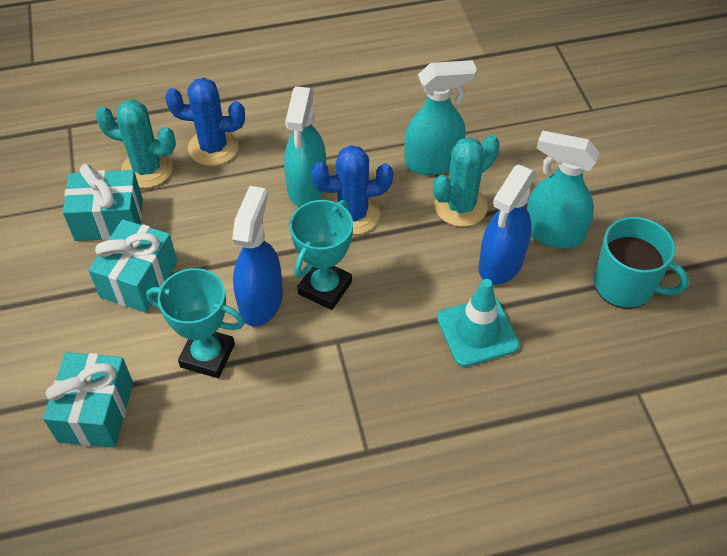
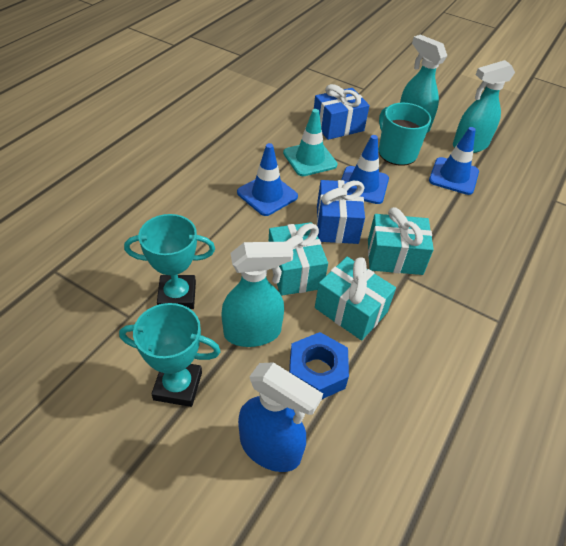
blue cactus: [165,78,245,166] [311,145,393,235] = 2 -> none = 0
blue gift: none = 0 -> [314,84,369,140] [317,180,365,244] = 2
blue nut: none = 0 -> [289,332,349,399] = 1
blue spray bottle: [232,186,283,326] [479,165,536,285] = 2 -> [238,362,323,472] = 1
blue traffic cone: none = 0 -> [237,143,298,216] [341,135,389,204] [429,127,479,195] = 3
turquoise cactus: [95,99,176,188] [433,135,500,227] = 2 -> none = 0

